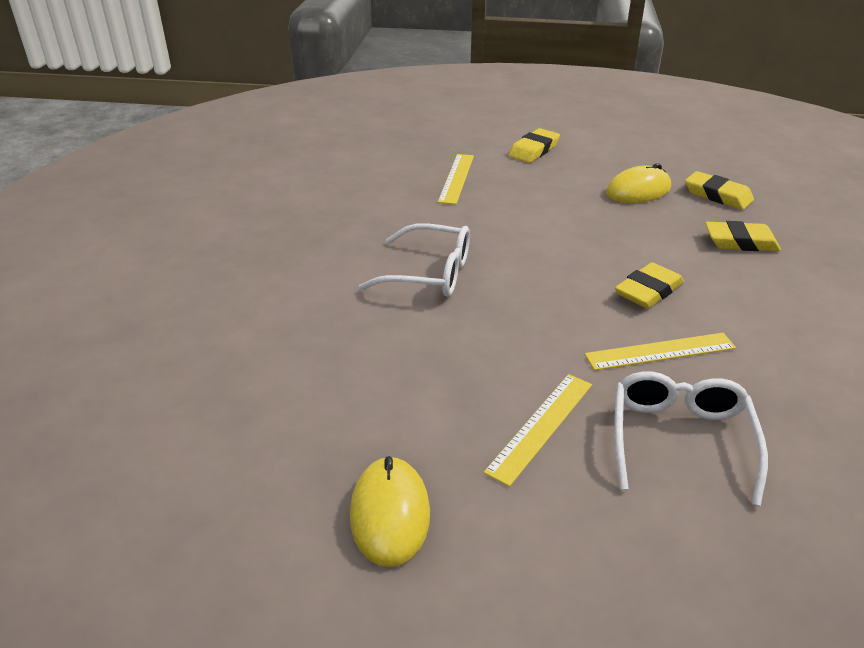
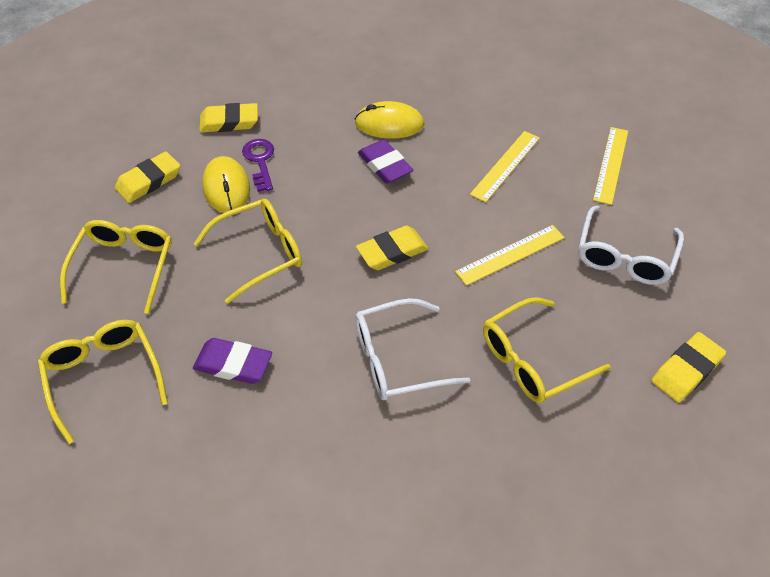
purple eraser: none = 0 -> [193,338,272,384] [358,139,414,184] = 2
purple key: none = 0 -> [242,139,274,192] = 1
yellow glasses: none = 0 -> [38,320,168,444] [60,220,172,314] [193,199,302,304] [483,297,611,403] = 4

